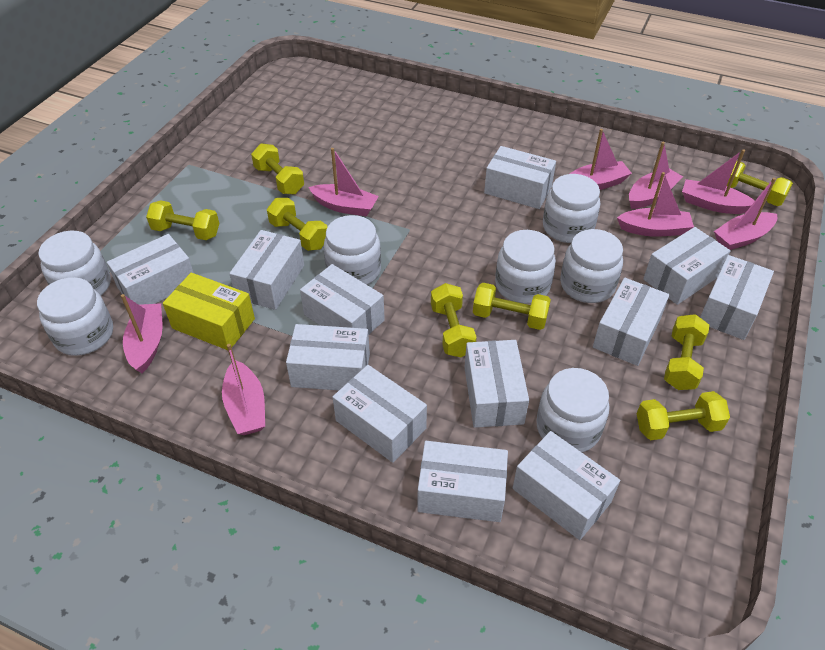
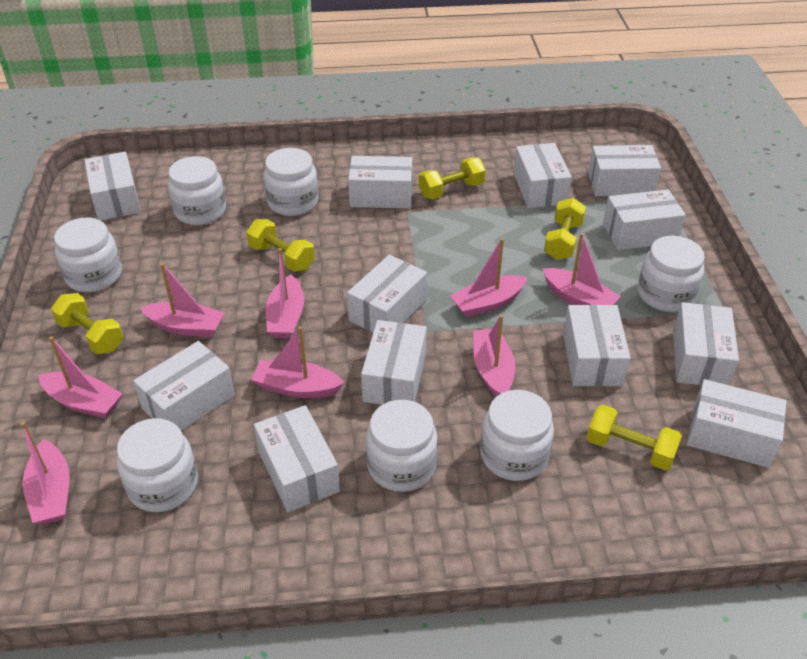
yellow box: [163,273,255,350] = 1 -> none = 0
yellow dumbbell: [146,200,219,240] [251,144,304,194] [267,198,327,251] [431,283,477,357] [473,283,551,330] [637,391,730,440] [664,314,709,390] [727,161,793,206] = 8 -> [51,293,123,354] [246,219,315,272] [419,157,486,199] [544,198,586,260] [587,405,682,470] = 5

